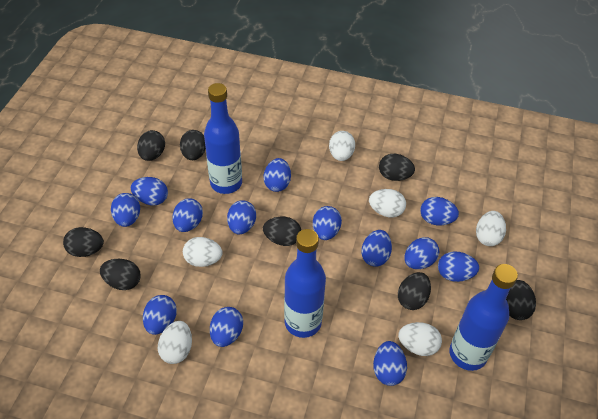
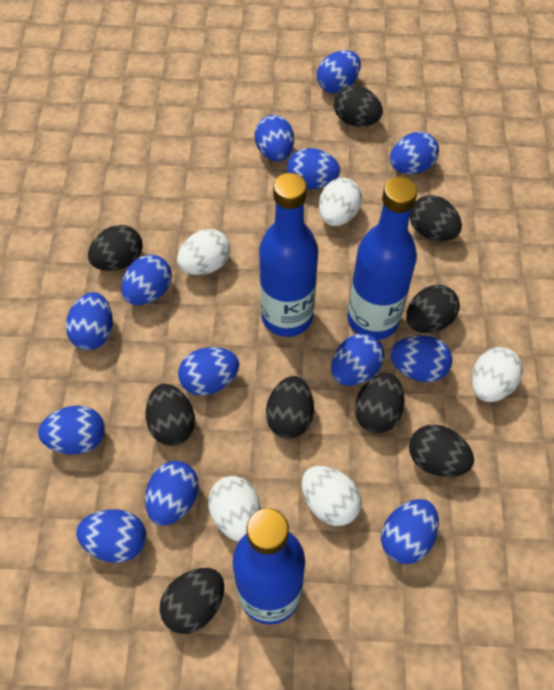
black egg: [63,227,104,257] [100,259,141,290] [137,130,165,161] [180,130,206,160] [263,217,301,246] [379,154,415,181] [398,272,431,310] [506,280,536,320] = 8 -> [88,225,143,271] [146,384,195,446] [160,568,224,634] [266,376,314,439] [334,85,383,127] [355,373,404,433] [406,285,460,333] [409,424,474,477] [410,195,462,241] = 9
white egg: [158,321,192,364] [183,237,223,267] [329,131,355,161] [369,189,406,218] [398,322,442,356] [476,211,506,246] = 6 -> [177,229,230,275] [208,476,261,541] [302,466,362,526] [319,178,362,226] [471,347,523,402] = 5

